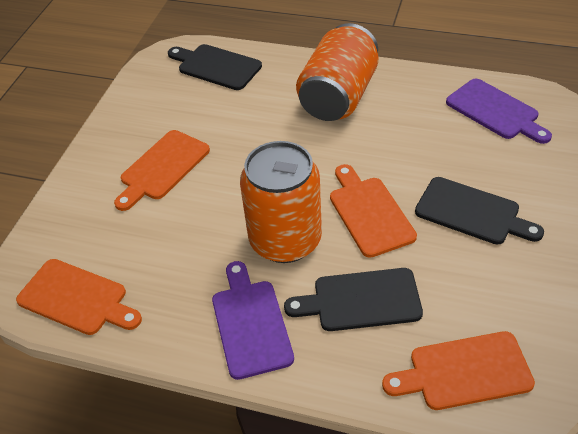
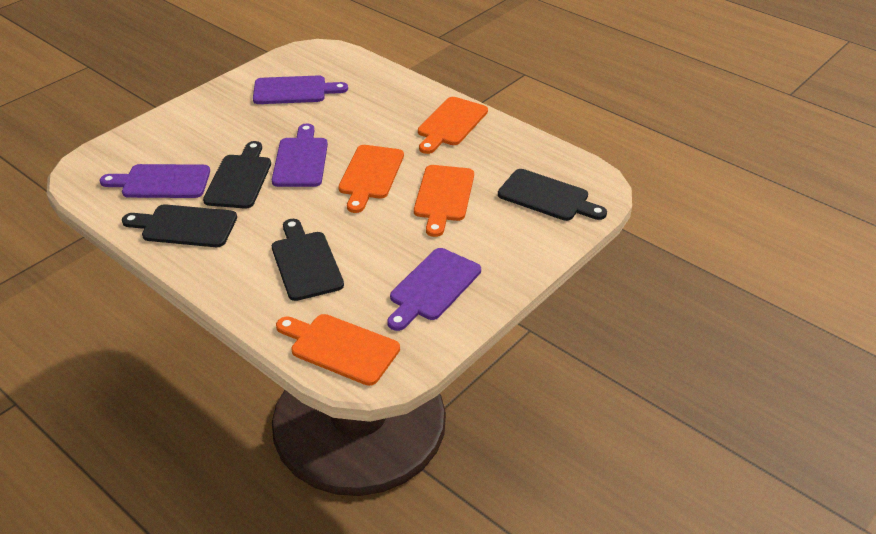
black cutting board: [168,44,262,90] [284,268,423,331] [415,177,544,245] = 3 -> [122,204,237,247] [203,141,271,209] [272,219,344,301] [498,169,607,221] = 4
orange can: [240,141,322,263] [296,23,378,121] = 2 -> none = 0
purple cutting board: [212,261,294,380] [446,79,552,144] = 2 -> [100,164,210,198] [253,75,348,104] [272,123,328,187] [387,248,481,331] = 4

